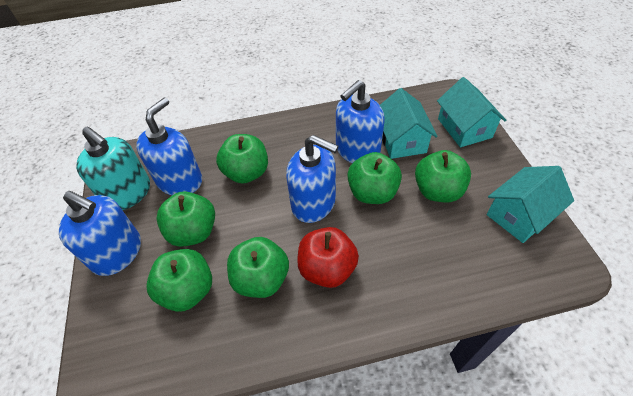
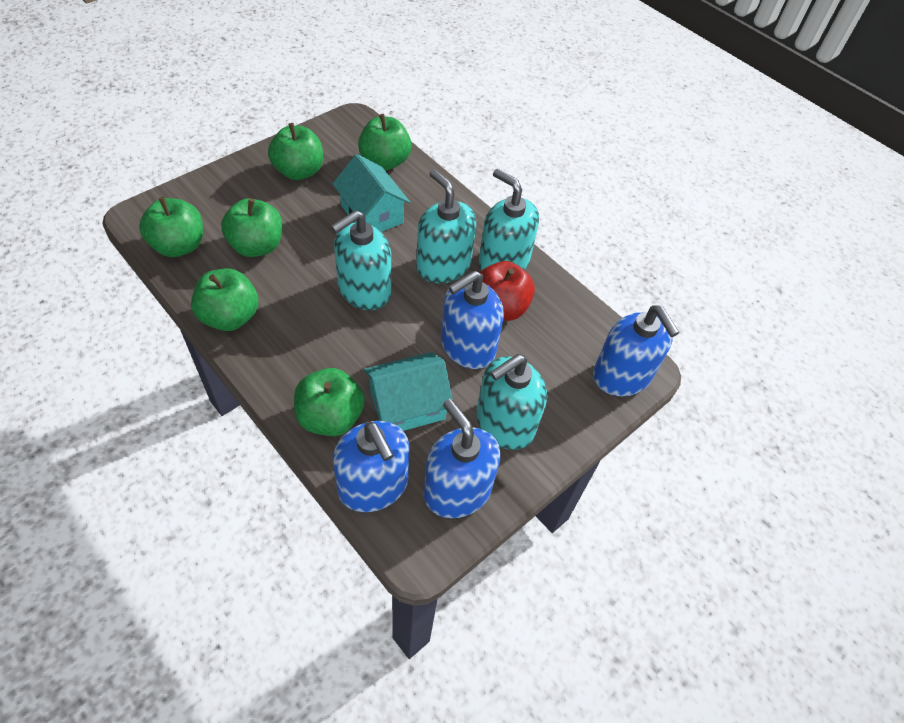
turquoise house: [380,88,437,159] [437,77,506,147] [487,166,574,243] = 3 -> [333,154,410,232] [364,352,453,431] = 2
turquoise soap dispenser: [76,127,150,210] = 1 -> [331,210,391,310] [416,169,476,283] [476,354,547,450] [478,169,539,270] = 4

